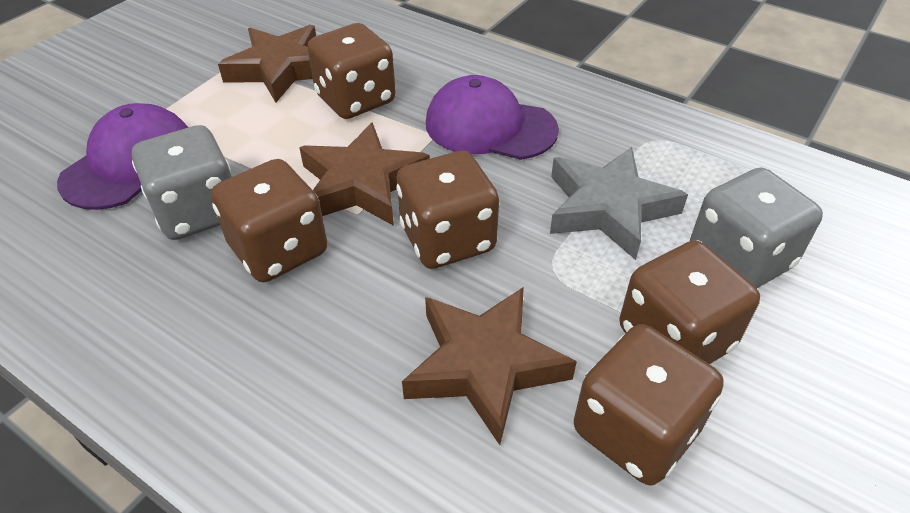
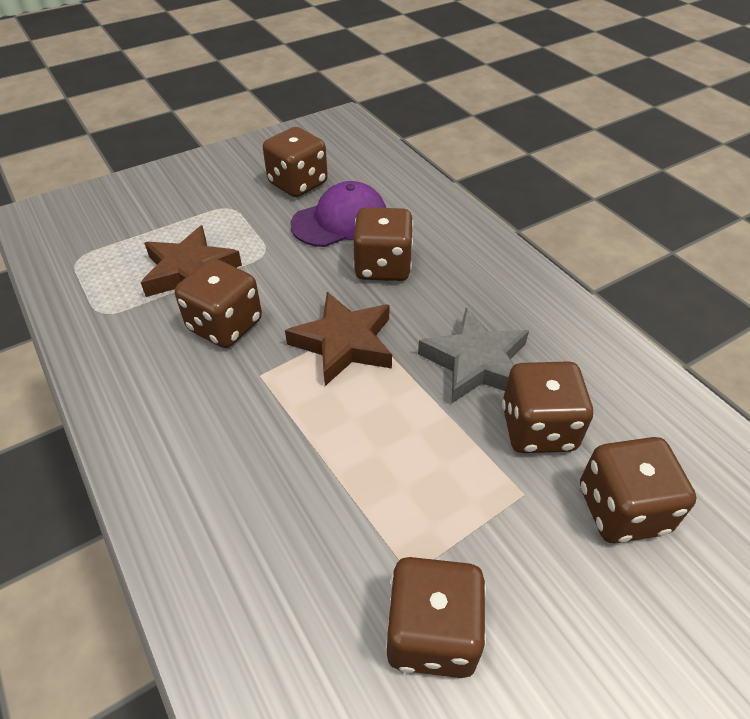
brown dice: [211,159,328,282] [307,23,396,119] [396,151,499,269] [574,324,724,486] [619,241,760,364] = 5 -> [175,258,262,348] [263,127,328,197] [353,207,413,281] [385,557,486,678] [502,361,593,453] [580,437,697,543] = 6
brown star: [218,25,316,103] [299,122,430,226] [402,287,577,445] = 3 -> [141,225,242,297] [285,292,392,386] = 2
grey dice: [132,125,232,240] [690,168,823,288] = 2 -> none = 0
purple cap: [57,103,188,210] [426,75,559,160] = 2 -> [291,181,386,247] = 1

